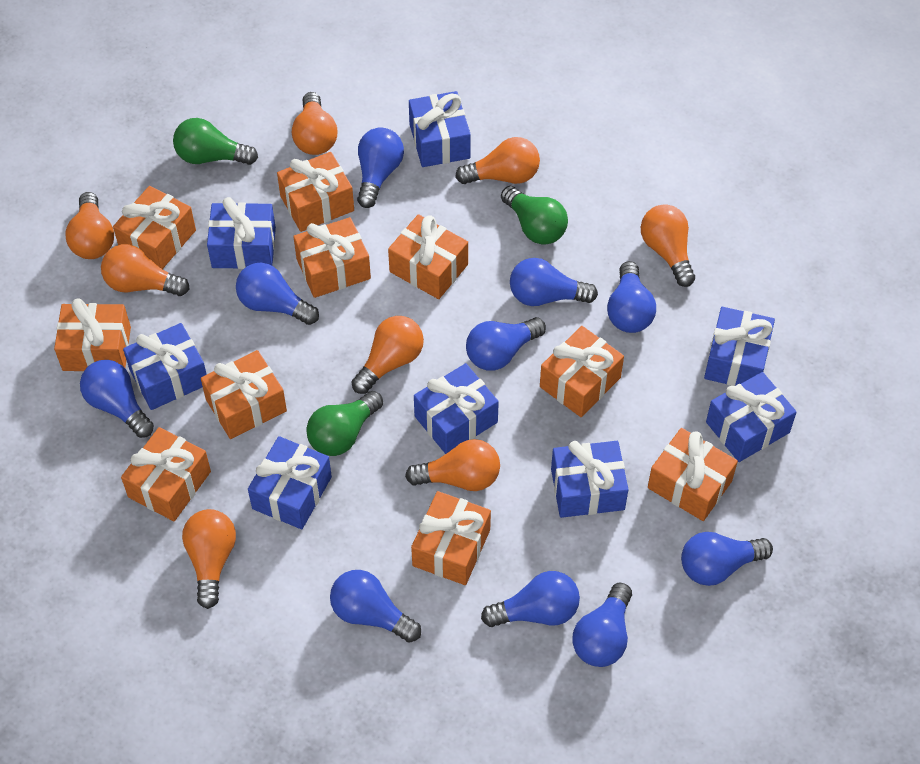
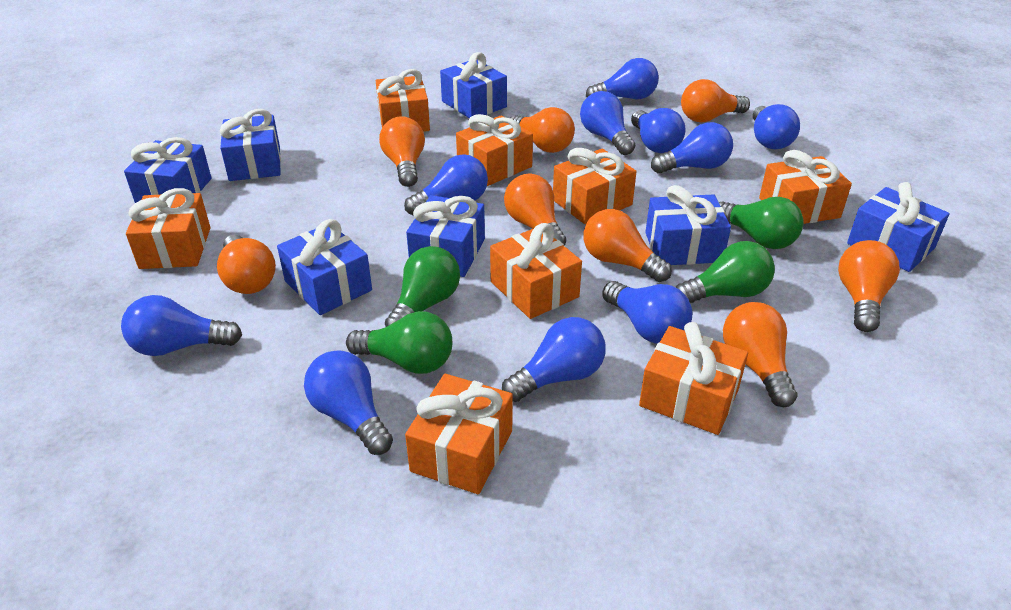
blue gift: [123,323,207,410] [207,197,276,269] [248,436,332,529] [409,91,471,167] [414,363,499,454] [551,441,629,518] [704,307,775,386] [706,372,797,462] = 8 -> [124,137,212,203] [220,109,281,181] [277,219,372,315] [406,195,485,277] [440,52,507,118] [645,185,731,265] [847,182,950,272] = 7
green light bulb: [173,118,258,165] [306,391,383,456] [501,186,568,245] = 3 -> [346,311,452,374] [385,246,460,327] [676,241,775,303] [719,197,804,249] = 4
orange gift: [54,298,131,371] [113,186,196,269] [121,427,211,521] [201,350,287,439] [277,152,354,232] [293,217,371,298] [388,214,468,299] [411,491,491,585] [540,326,624,417] [648,428,738,521] = 10 -> [126,188,211,269] [376,69,430,132] [405,374,513,494] [456,114,533,186] [490,223,582,319] [553,148,637,224] [639,322,748,435] [759,150,852,224] = 8

